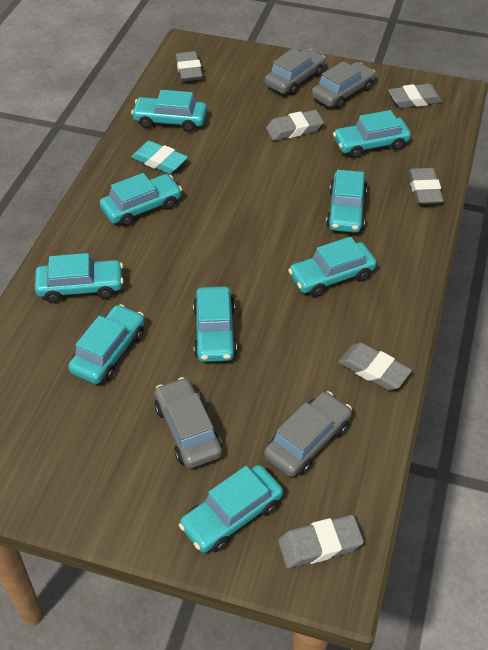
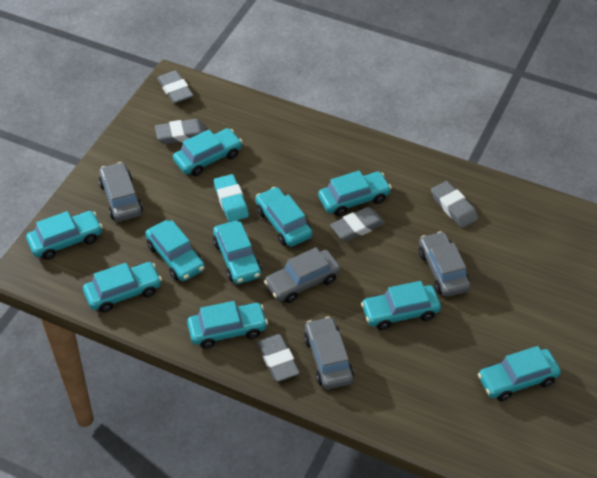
grey eraser: [175,51,203,82] [266,110,324,141] [278,515,364,568] [338,342,412,390] [388,83,443,108] [408,168,443,204] = 6 -> [155,119,206,144] [157,70,193,104] [257,334,300,381] [330,207,385,241] [431,181,478,228] = 5
turquoise car: [35,253,124,303] [68,304,145,384] [99,173,182,227] [131,90,207,132] [179,465,283,553] [193,286,237,362] [288,237,377,297] [326,170,367,233] [333,110,411,158] = 9 -> [26,211,103,260] [83,262,162,313] [145,220,205,281] [173,128,242,176] [187,301,268,349] [213,221,262,284] [255,187,313,247] [318,171,392,216] [361,281,441,330] [478,346,561,401] = 10

